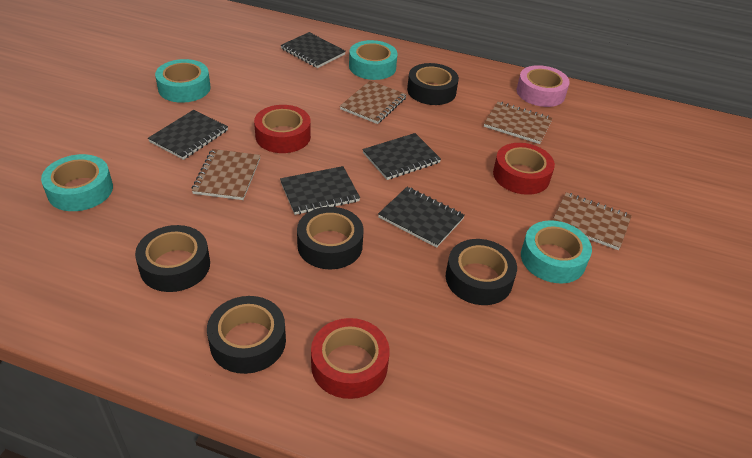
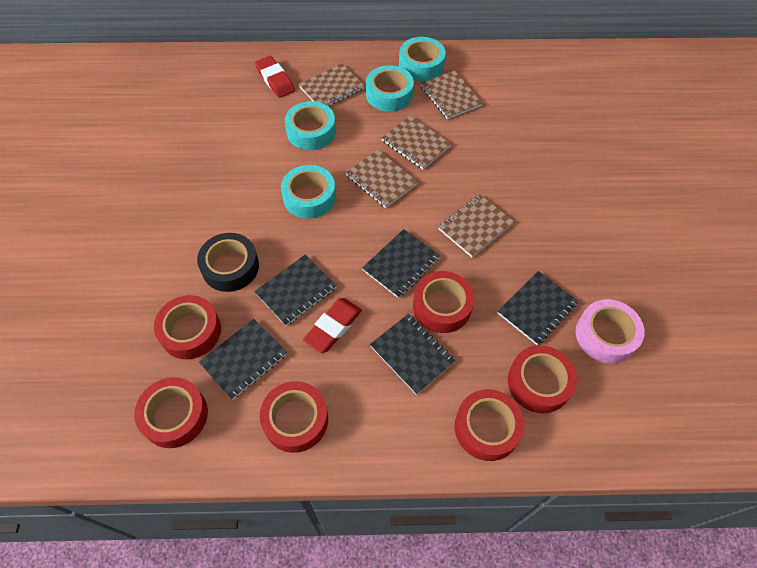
black tape: [135,225,210,292] [207,296,286,374] [297,207,364,269] [407,63,459,105] [446,239,517,305] = 5 -> [197,233,259,292] = 1
brown notebook: [192,149,261,200] [340,81,407,124] [484,102,553,144] [552,192,632,250] = 4 -> [299,63,364,106] [345,150,418,208] [382,116,451,169] [421,71,483,119] [438,194,514,257] = 5
red eraser: none = 0 -> [255,56,295,98] [303,298,362,353] = 2
red tape: [254,105,311,153] [311,318,390,399] [493,143,555,195] = 3 -> [134,377,208,448] [154,295,221,359] [260,381,328,453] [413,271,474,333] [455,389,525,461] [508,345,577,413] = 6

